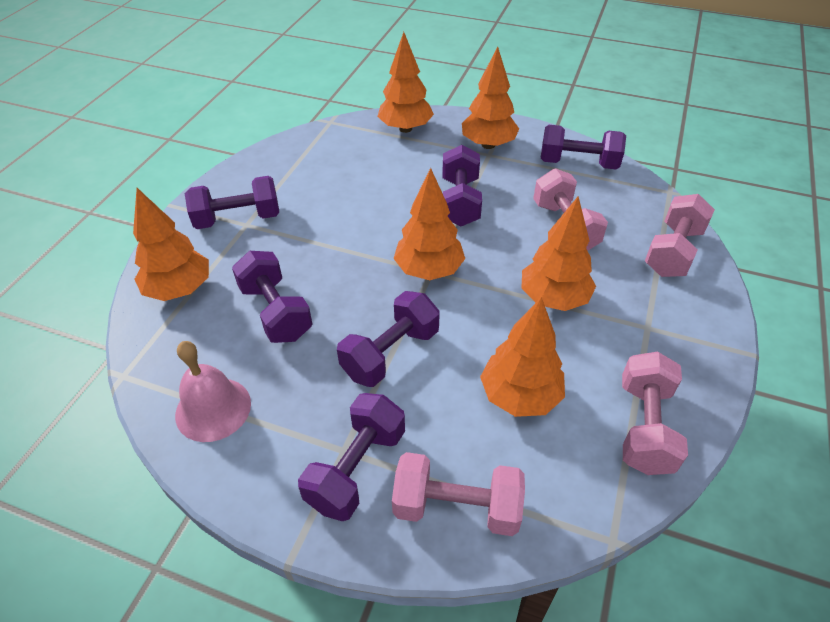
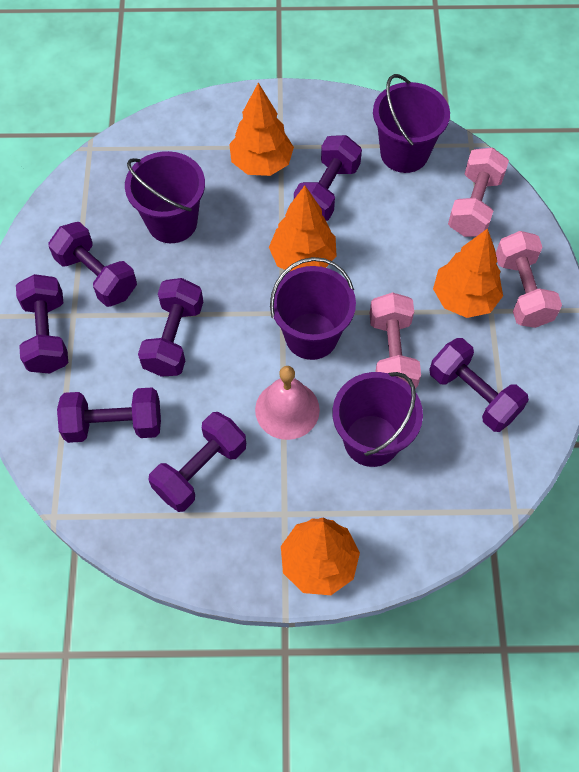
orange tree: [133,188,209,301] [377,32,434,133] [393,168,465,280] [462,47,519,149] [480,297,565,417] [521,197,596,311] = 6 -> [229,82,294,176] [269,186,337,272] [281,518,360,595] [433,228,503,318] = 4
pink dumbbell: [392,452,525,536] [533,168,608,251] [622,351,688,475] [645,194,715,277] = 4 -> [370,293,421,389] [448,147,509,237] [496,231,562,328] = 3
purple bucket: none = 0 -> [125,151,205,243] [270,257,356,360] [332,372,423,467] [373,74,450,173] = 4
purple dumbbell: [185,176,279,229] [232,251,312,343] [298,393,405,521] [337,291,440,387] [442,145,482,226] [541,125,626,169] = 6 -> [16,274,68,373] [48,222,137,307] [57,388,161,443] [138,278,203,377] [149,412,246,512] [294,135,362,221] [429,338,529,432] = 7

